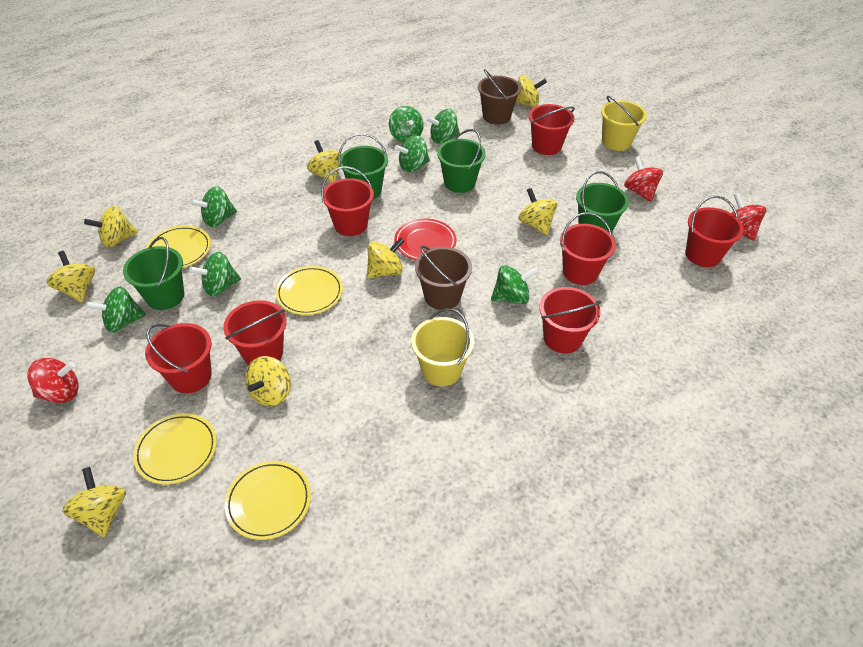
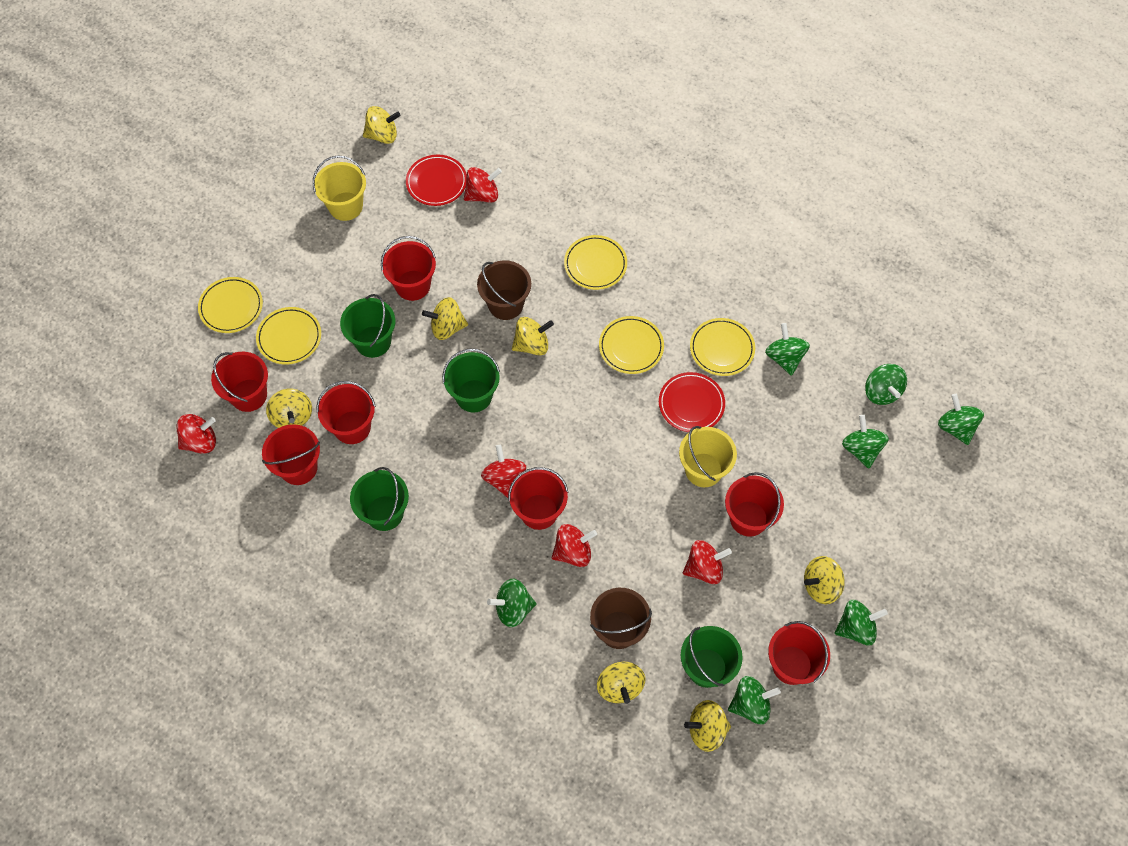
red plate: [394,219,456,260] = 1 -> [406,155,467,206] [659,372,725,432] = 2
red spinning top: [27,358,79,403] [624,156,663,202] [731,193,766,241] = 3 -> [177,414,216,454] [464,167,502,203] [481,445,526,498] [552,524,597,567] [683,540,732,584] = 5
yellow plate: [133,413,217,484] [146,226,211,268] [224,461,311,540] [276,266,343,315] = 4 -> [198,277,263,333] [256,307,321,365] [564,235,627,290] [599,316,664,374] [690,318,755,376] = 5
yellow spinning top: [47,251,95,303] [62,467,126,537] [84,206,138,248] [245,356,291,406] [307,140,342,183] [367,237,404,279] [515,76,547,107] [519,188,557,235] = 8 -> [266,389,312,428] [363,106,401,144] [422,297,468,340] [512,317,554,356] [597,662,645,704] [684,700,731,752] [804,556,845,604] = 7

